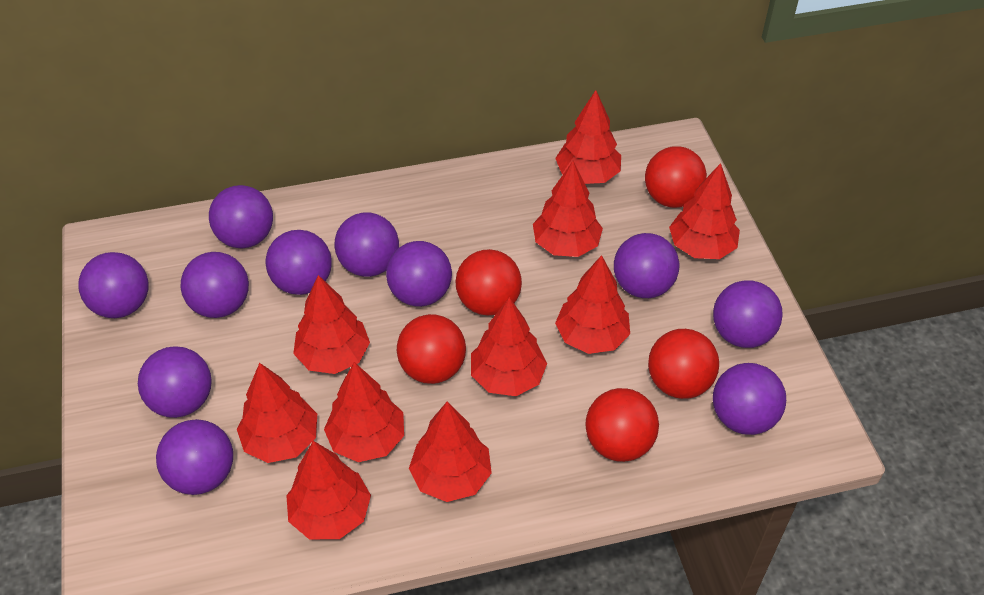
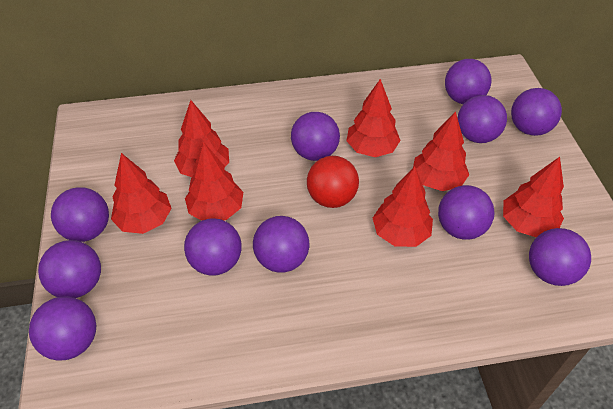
red ball: [397,314,466,384] [455,249,522,316] [585,388,659,462] [645,146,707,208] [648,329,719,399] = 5 -> [307,156,359,208] = 1
red tree: [237,363,317,463] [286,441,371,539] [293,275,370,374] [324,362,404,462] [409,402,492,502] [471,297,547,396] [533,161,603,257] [555,90,621,184] [555,255,630,354] [669,163,740,259] = 10 -> [111,153,172,234] [174,100,229,177] [185,142,243,221] [346,79,401,157] [373,167,433,247] [413,111,469,191] [503,157,564,237] = 7

